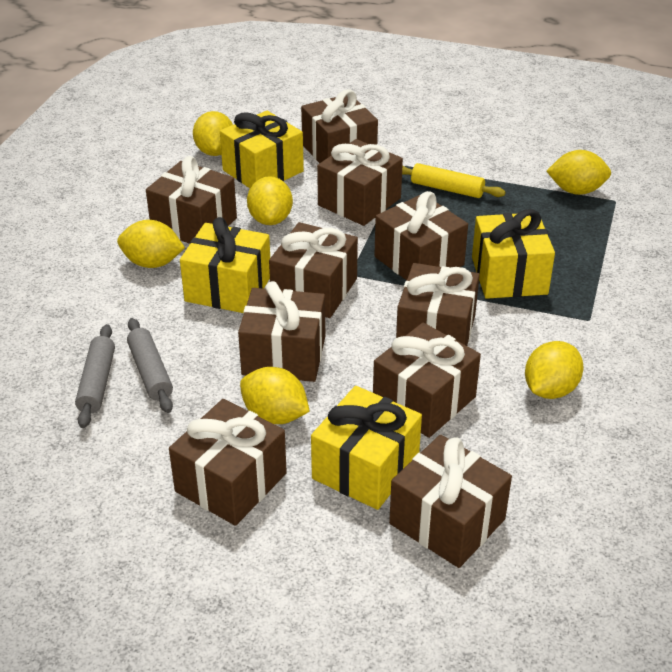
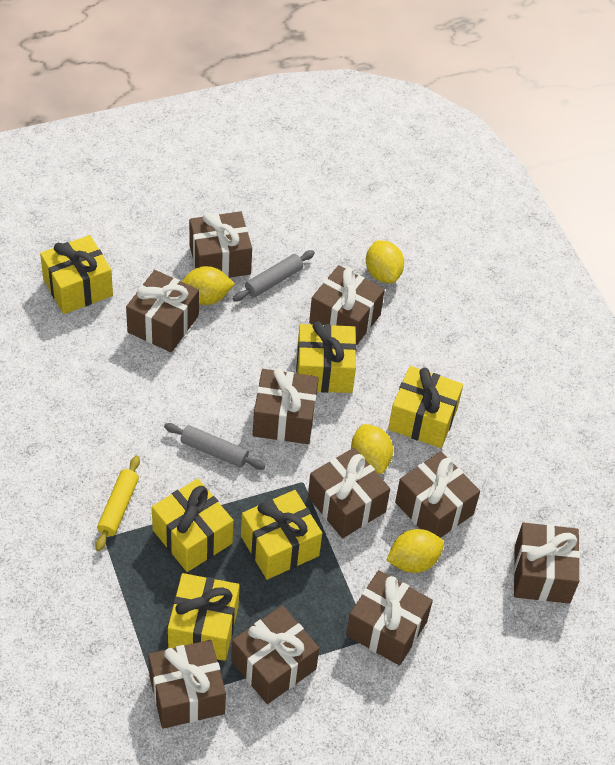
yellow gift: [180,217,270,313] [220,111,304,188] [311,386,422,510] [472,209,555,299] = 4 -> [40,235,113,314] [152,479,234,572] [168,573,240,661] [241,490,322,580] [296,321,357,393] [388,366,463,448] = 6
yellow lemon: [117,220,185,268] [193,111,233,156] [240,367,310,424] [247,176,293,225] [525,341,584,399] [547,150,611,195] = 6 -> [182,266,235,305] [351,424,393,474] [366,241,404,283] [386,529,444,573] = 4

